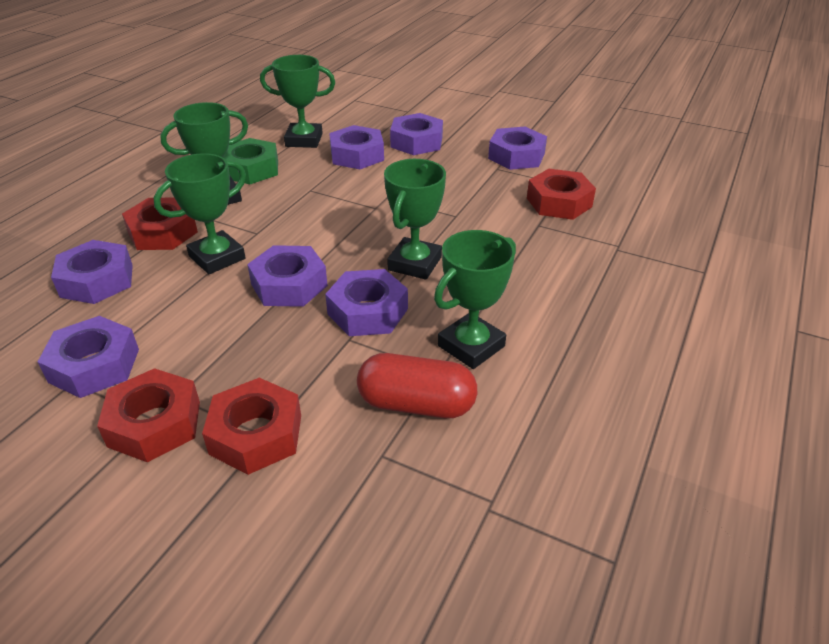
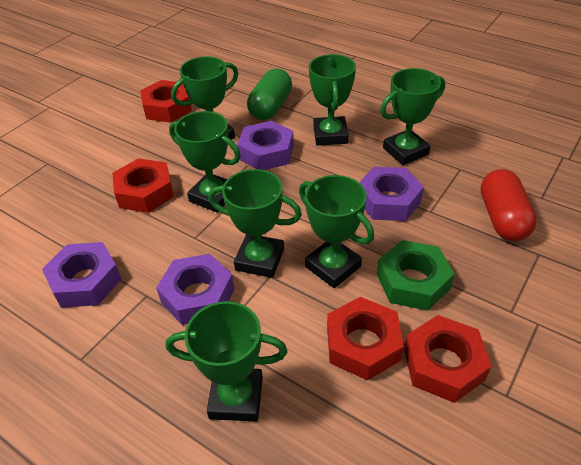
green capsule: none = 0 -> [247,69,292,120] = 1
green trophy: [154,153,246,274] [160,102,248,205] [260,55,335,148] [384,159,446,280] [434,230,516,369] = 5 -> [166,301,287,422] [169,111,241,213] [171,56,239,140] [208,169,302,278] [299,175,374,288] [309,54,356,146] [380,68,445,165] = 7
purple nut: [38,316,139,398] [51,240,133,304] [247,245,328,307] [325,269,408,336] [329,125,384,169] [390,113,443,155] [488,127,547,170] = 7 -> [42,242,121,308] [156,254,234,325] [237,121,294,170] [359,167,424,221] = 4

